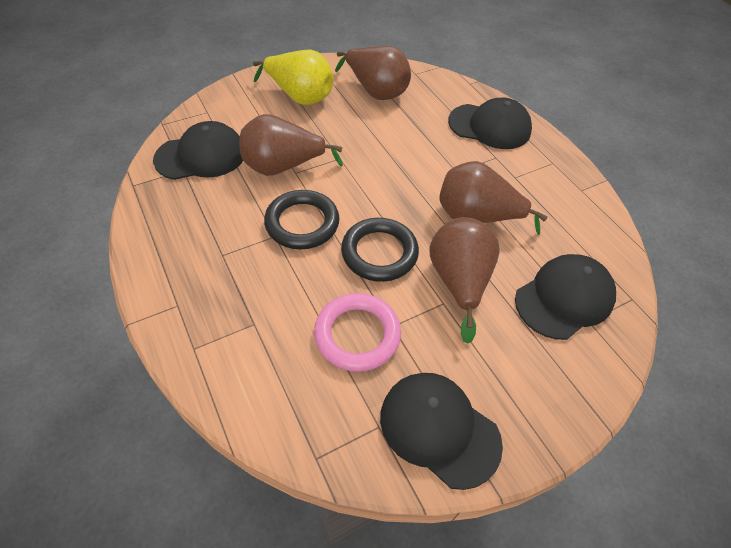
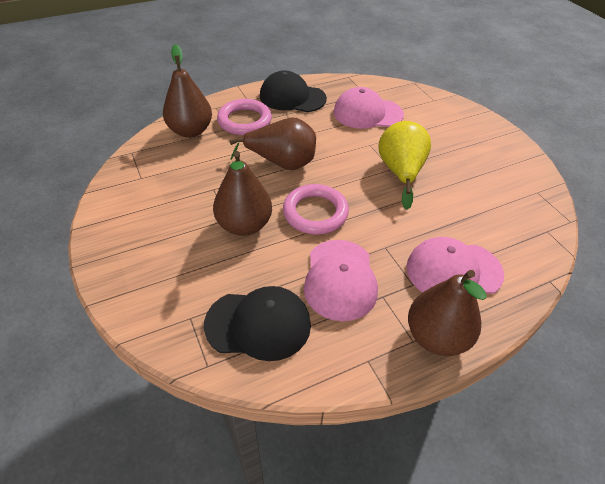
black cap: [153,121,243,180] [380,373,503,490] [448,97,532,149] [515,254,616,340] = 4 -> [204,286,311,361] [260,71,327,112] = 2
black ring: [264,190,340,249] [341,218,419,282] = 2 -> none = 0
pink cap: none = 0 -> [304,240,378,321] [333,87,404,129] [406,237,504,294] = 3
pink ring: [314,293,401,372] = 1 -> [217,99,272,135] [283,184,349,234] = 2

